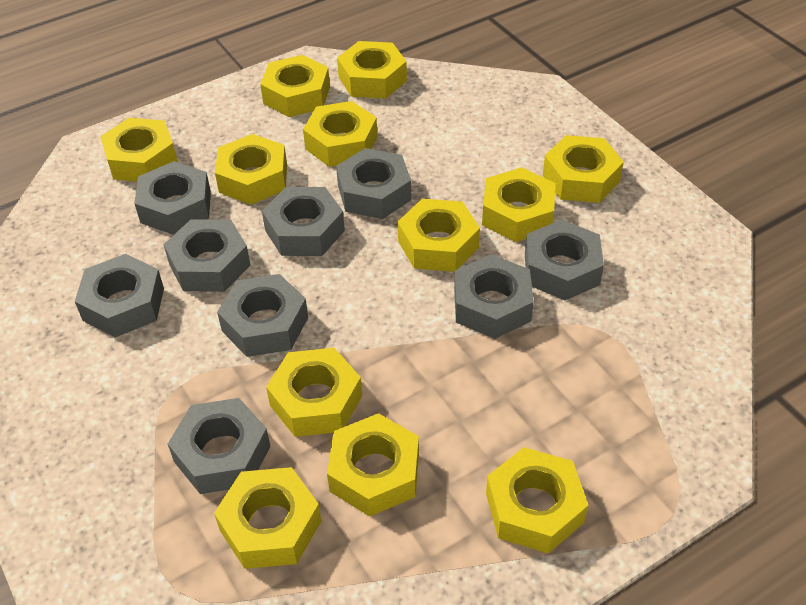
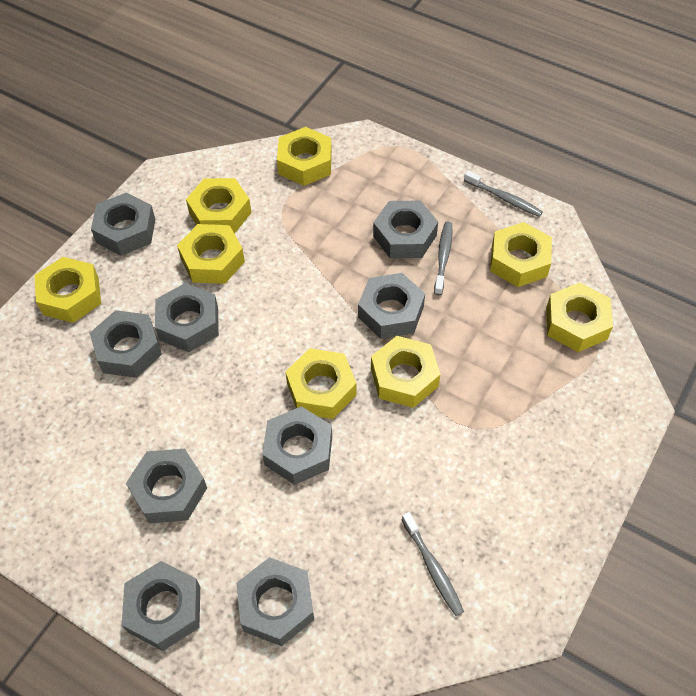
grey toothbrush: none = 0 -> [401,512,464,616] [434,221,452,295] [464,170,543,217] = 3
yellow nut: [100,118,177,182] [214,467,321,569] [215,134,287,205] [260,55,330,117] [266,348,362,437] [303,101,378,167] [327,413,419,516] [337,41,407,99] [398,199,480,272] [482,167,555,242] [486,447,588,554] [543,135,624,203] = 12 -> [34,257,101,323] [177,224,245,284] [186,178,252,234] [277,127,332,186] [286,348,357,419] [371,336,441,408] [490,222,552,287] [546,282,613,352] = 8

